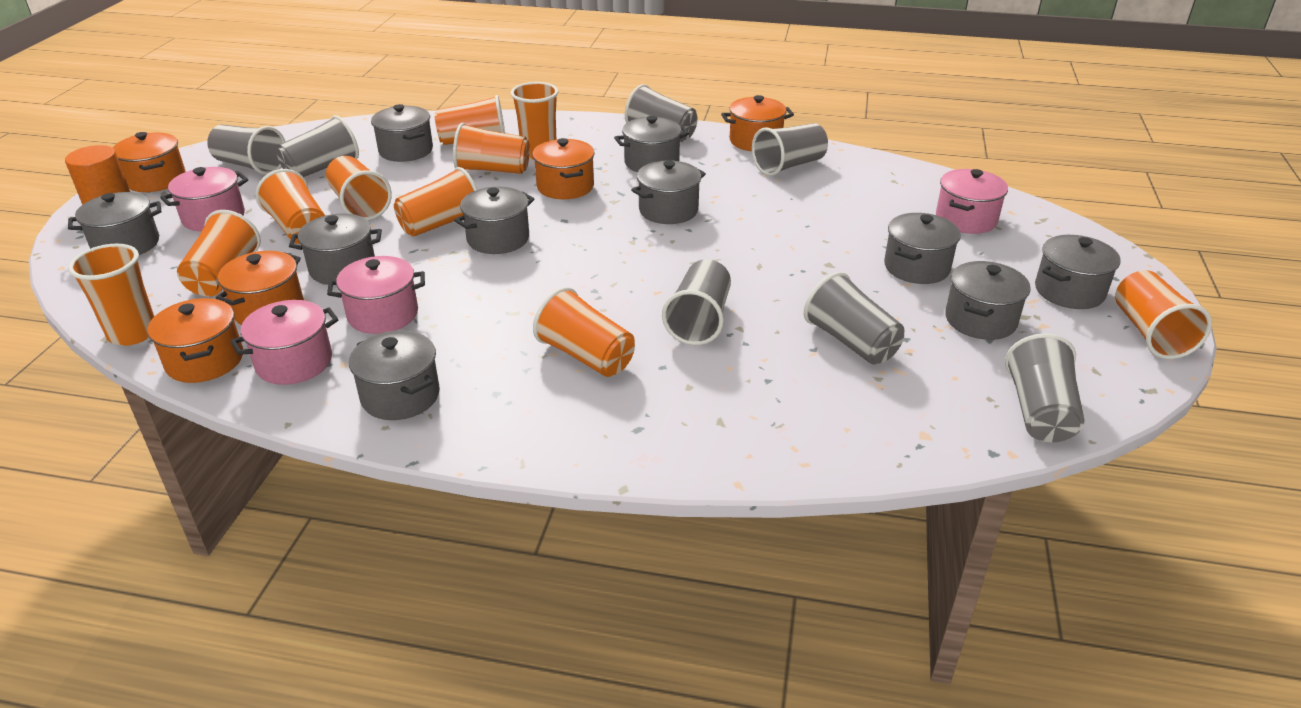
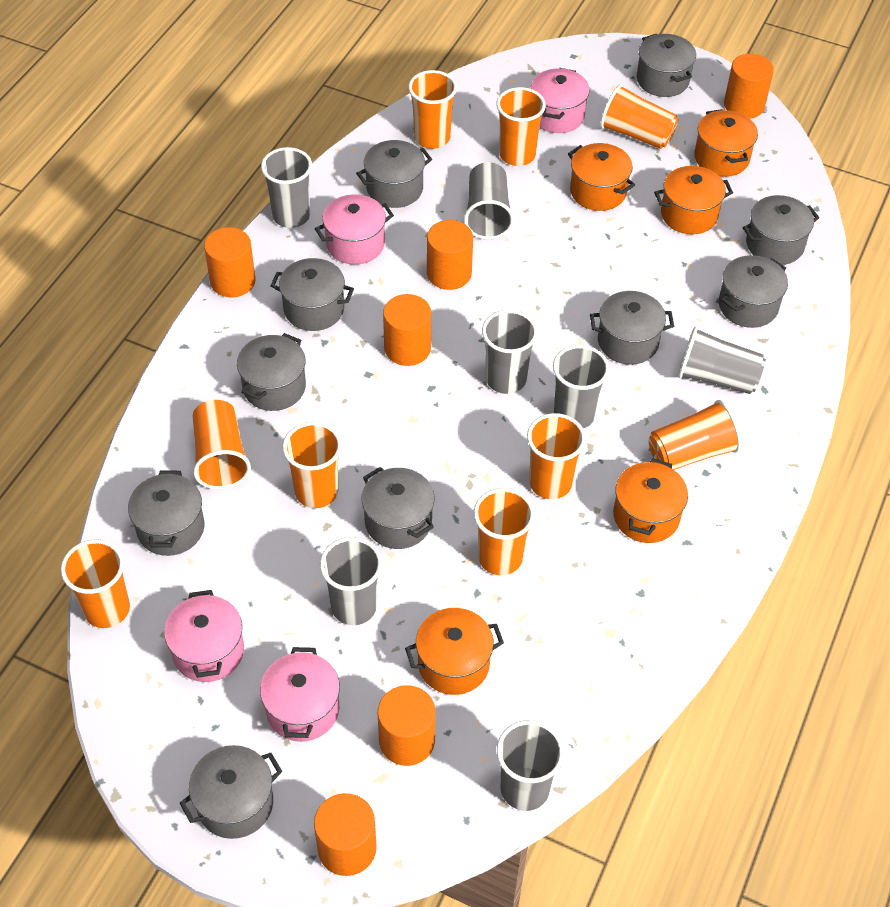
orange cup: [68,244,154,346] [177,210,261,296] [256,169,325,244] [326,156,392,220] [394,167,478,237] [434,95,505,145] [453,123,530,174] [511,82,559,160] [533,287,635,377] [1115,270,1212,359] = 10 -> [61,540,130,628] [193,400,251,489] [283,422,342,508] [408,70,457,149] [474,488,535,575] [496,87,546,166] [527,413,586,499] [600,84,678,149] [649,400,742,470] = 9
orange cylinder: [65,145,130,205] = 1 -> [204,227,256,298] [314,793,377,876] [378,685,436,766] [383,294,431,366] [427,220,473,290] [724,54,774,118] = 6

